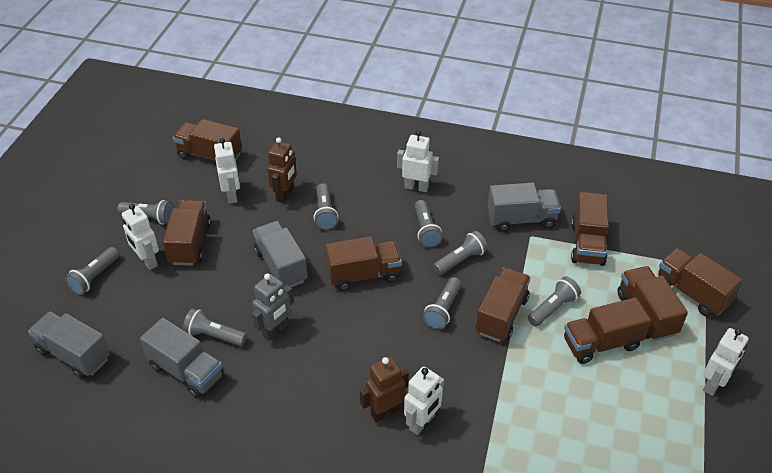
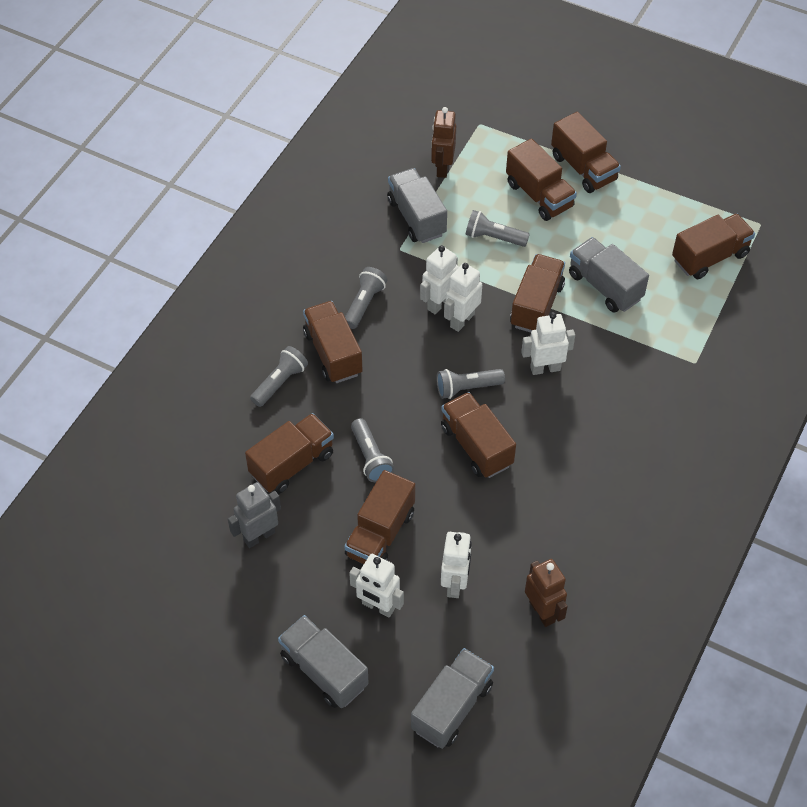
grey flashlight: [65,247,119,295] [117,200,174,224] [183,308,247,346] [314,183,338,230] [414,200,443,247] [423,277,461,329] [433,231,488,275] [528,276,581,327] = 8 -> [250,346,308,407] [345,267,388,329] [351,418,394,482] [436,369,505,399] [465,210,530,247] = 5

